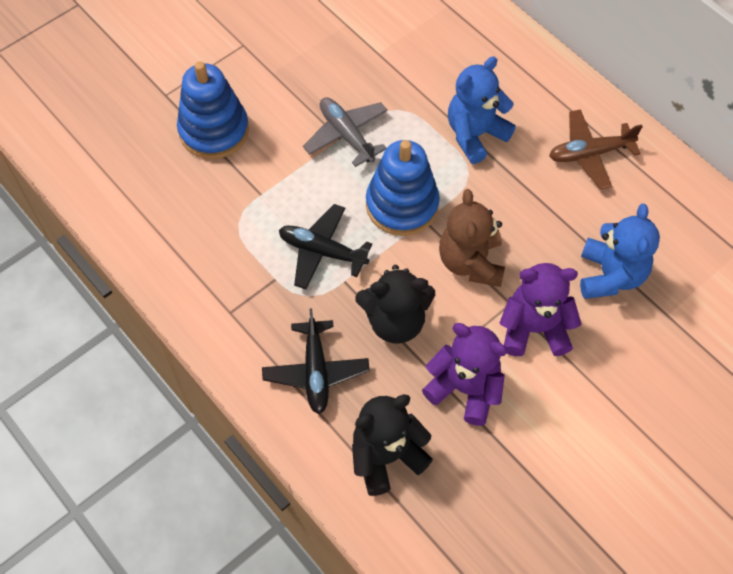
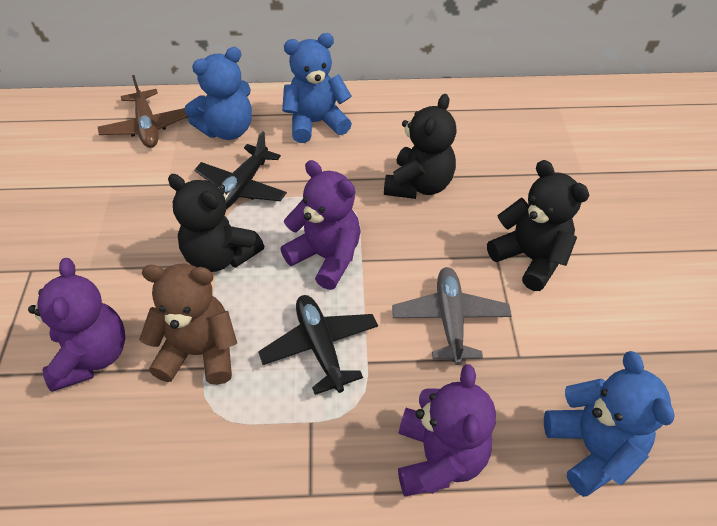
black teddy bear: [352,394,433,496] [355,265,435,344] = 2 -> [168,174,264,272] [384,94,457,199] [487,160,589,291] = 3
blue stacking toy: [177,61,249,159] [366,140,440,236] = 2 -> none = 0
blue teddy bear: [448,56,516,164] [580,204,660,299] = 2 -> [185,47,252,140] [282,33,352,143] [544,351,674,497] = 3
purple teddy bear: [422,323,507,426] [500,263,581,356] = 2 -> [28,258,125,392] [280,160,361,290] [398,364,496,497] = 3

